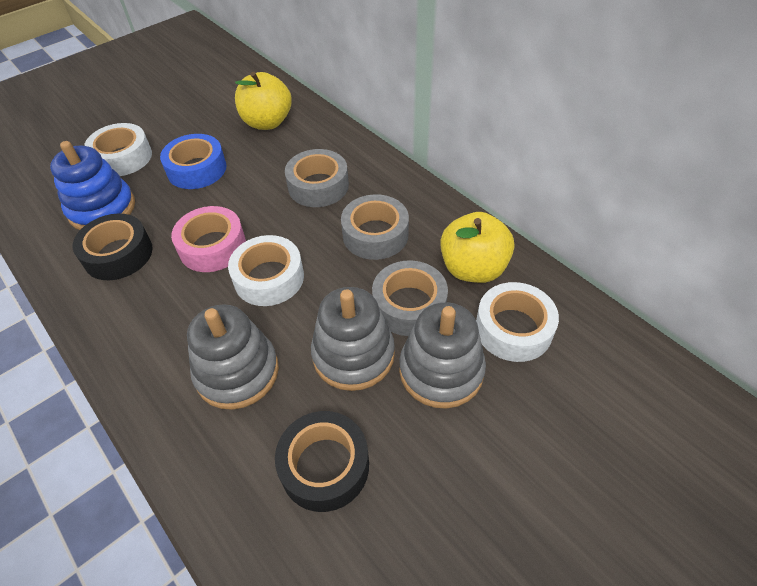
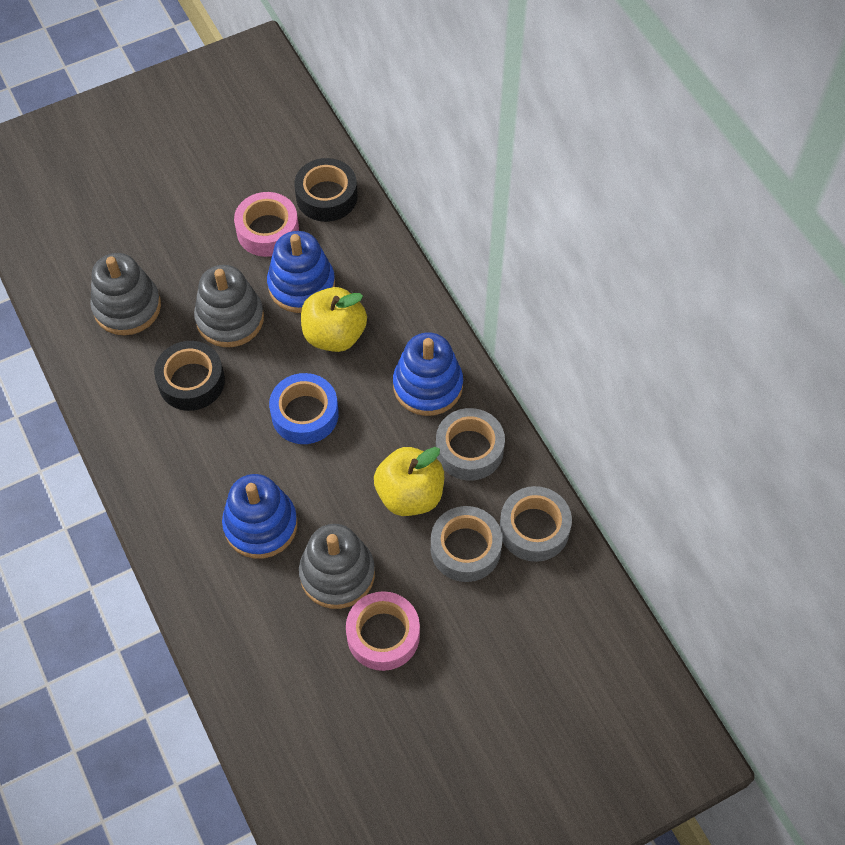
blue stacking toy: [50,141,135,230] = 1 -> [222,474,297,559] [267,231,335,313] [393,332,463,416] = 3
pink tape: [171,206,246,272] = 1 -> [234,192,299,257] [346,591,420,671] = 2
white tape: [84,123,152,176] [228,235,304,306] [476,282,559,362] = 3 -> none = 0

